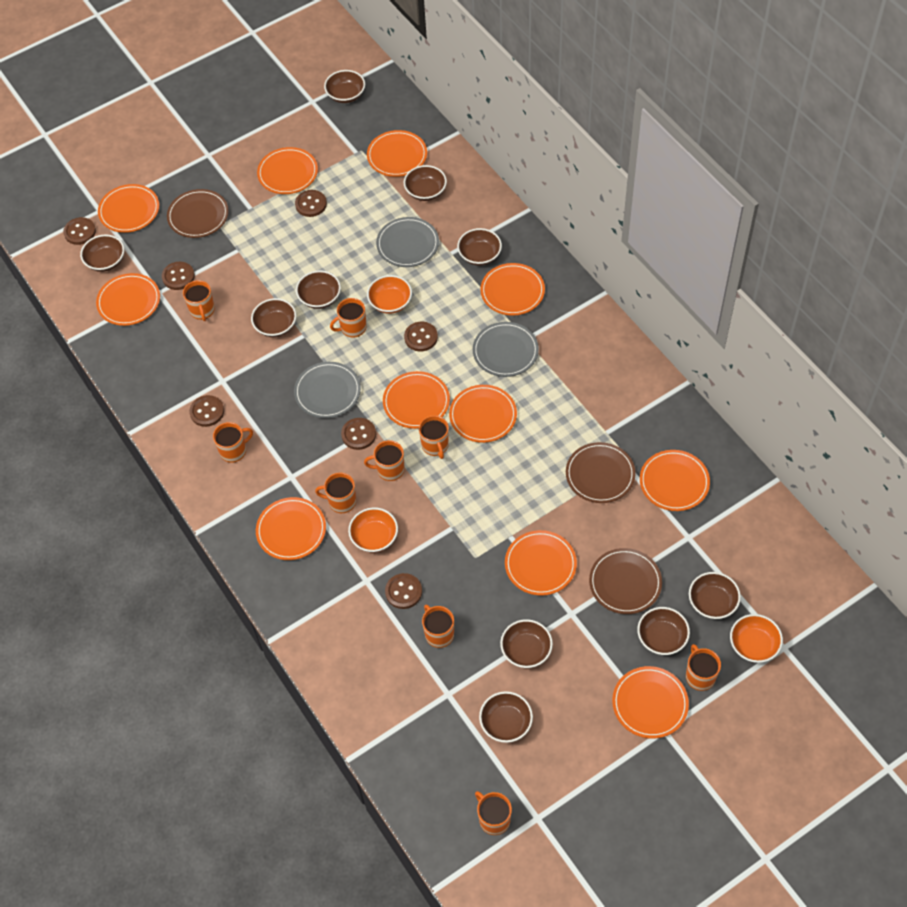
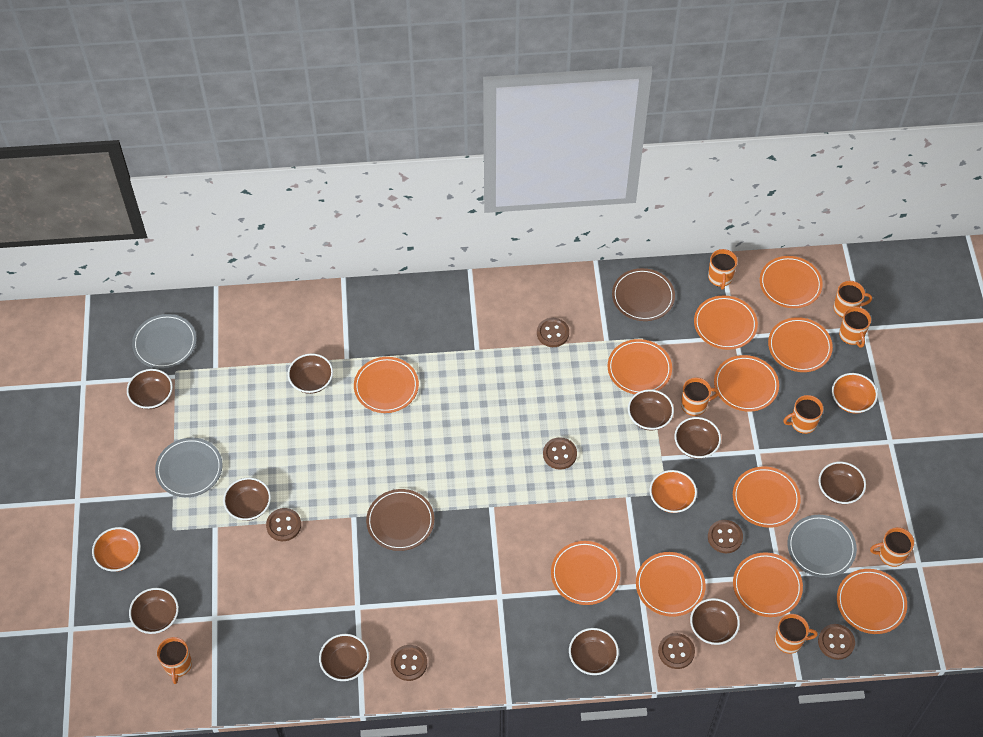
brown plate: [167,189,229,238] [566,442,636,503] [589,548,662,614] = 3 -> [366,489,434,551] [612,268,675,321] = 2
orange mug: [183,280,215,321] [213,422,253,463] [315,473,356,513] [330,298,367,338] [364,440,405,481] [419,416,449,459] [422,605,454,648] [475,791,512,835] [686,644,721,691] = 9 -> [157,637,192,684] [681,377,719,416] [708,249,738,290] [775,614,818,654] [783,395,823,434] [834,281,872,318] [839,307,871,348] [870,527,914,567] = 8

